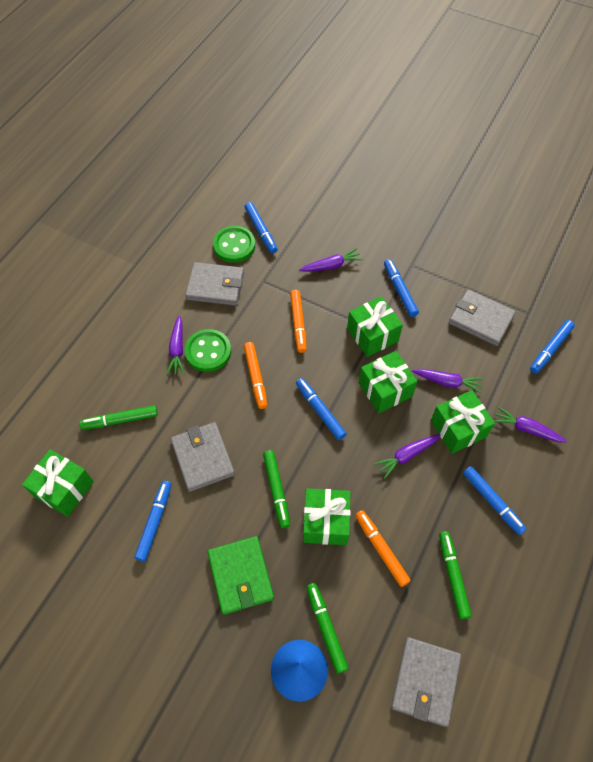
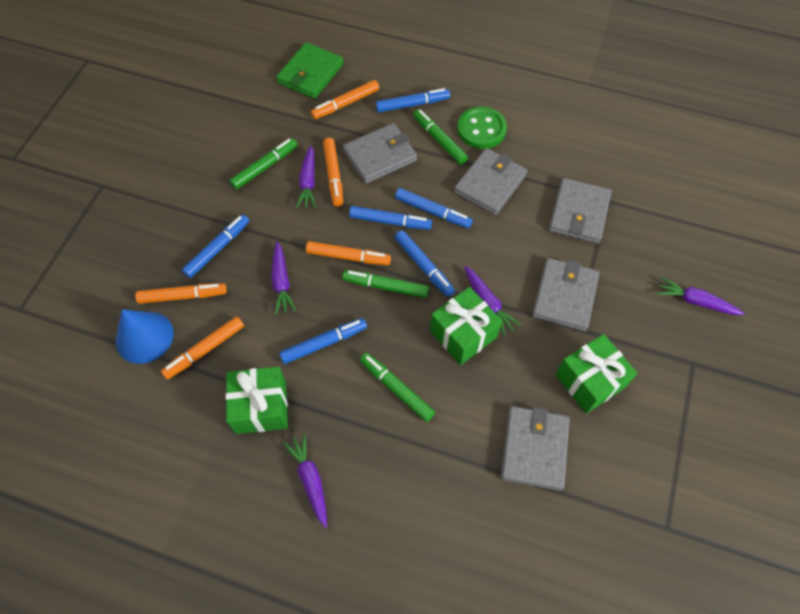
green button: [185,329,231,372] [213,226,255,263] = 2 -> [457,106,507,149] = 1
green gift: [22,449,94,517] [303,488,351,545] [347,296,403,357] [359,351,418,413] [431,390,495,454] = 5 -> [226,367,288,434] [430,287,502,365] [555,334,637,414] = 3
grey wallet: [171,422,235,492] [185,262,244,306] [391,637,461,727] [449,289,516,346] = 4 -> [343,123,417,184] [454,148,528,215] [501,406,570,491] [532,258,599,331] [549,178,612,244] = 5
orange marker: [244,342,267,409] [290,290,307,353] [355,510,411,587] = 3 -> [135,283,227,304] [161,316,244,379] [306,241,391,265] [311,80,379,119] [323,138,343,207] = 5

